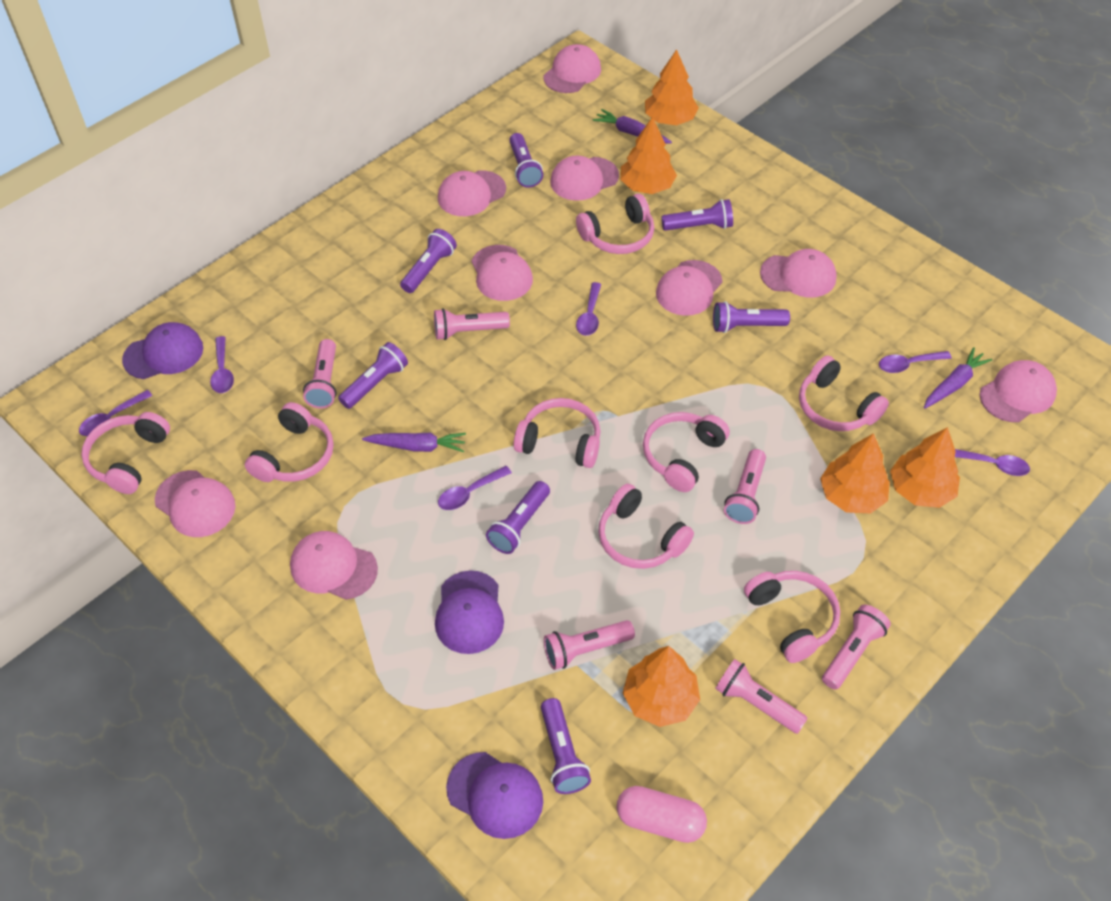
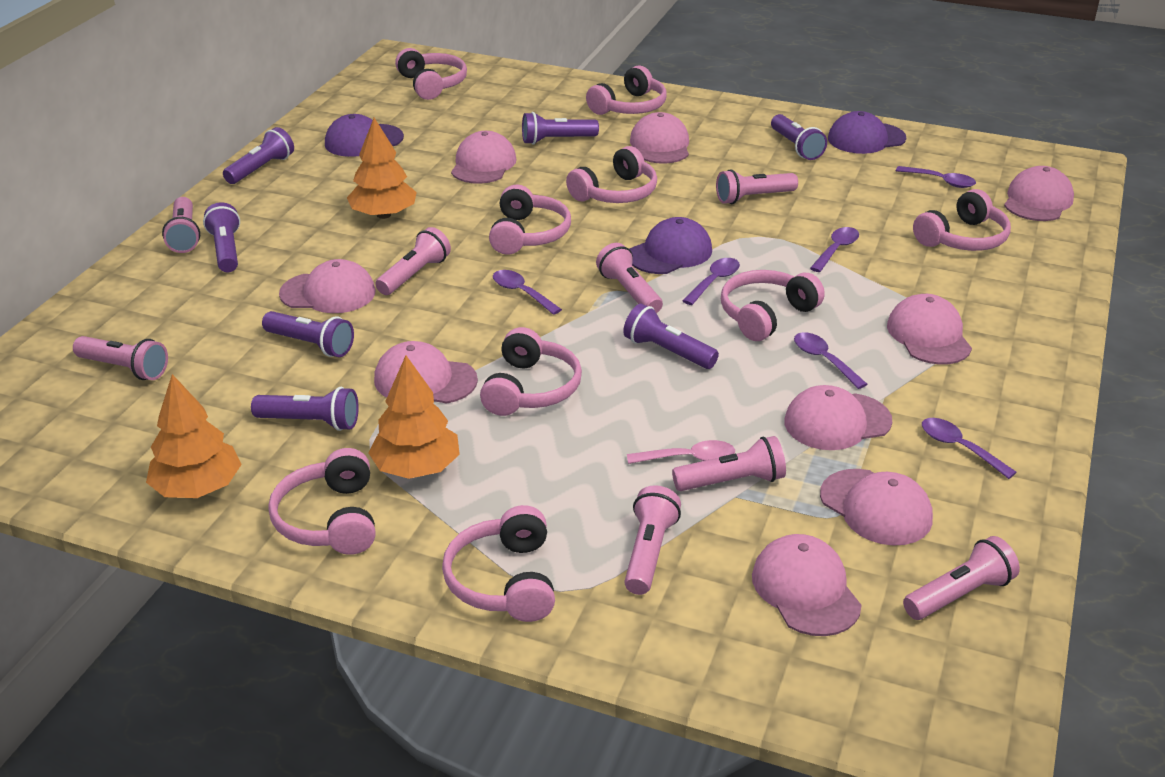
orange tree: [620,117,677,194] [623,646,700,727] [645,49,699,125] [820,433,890,513] [890,427,960,508] = 5 -> [146,374,242,498] [347,118,417,219] [368,355,460,479] = 3
pink capsule: [616,786,707,843] = 1 -> none = 0
pink flashlight: [303,339,336,409] [434,308,510,340] [544,620,635,670] [715,659,808,734] [724,449,766,524] [822,605,891,690] = 6 -> [73,336,168,380] [162,197,200,253] [375,227,451,295] [596,243,663,313] [624,485,681,595] [672,436,786,491] [716,169,798,204] [903,536,1020,620] = 8
pink headphones: [81,412,170,494] [245,402,334,482] [514,398,601,468] [576,194,654,254] [598,484,694,569] [643,412,730,492] [744,571,840,663] [799,356,889,431] = 8 -> [268,448,376,555] [395,48,467,100] [442,505,555,622] [480,327,582,416] [489,184,571,255] [566,146,657,203] [586,65,667,115] [721,270,825,341] [913,189,1011,251] = 9
pink spoon: none = 0 -> [627,440,735,464] = 1
purple carrot: [362,433,466,452] [593,109,672,143] [924,347,992,409] = 3 -> none = 0

